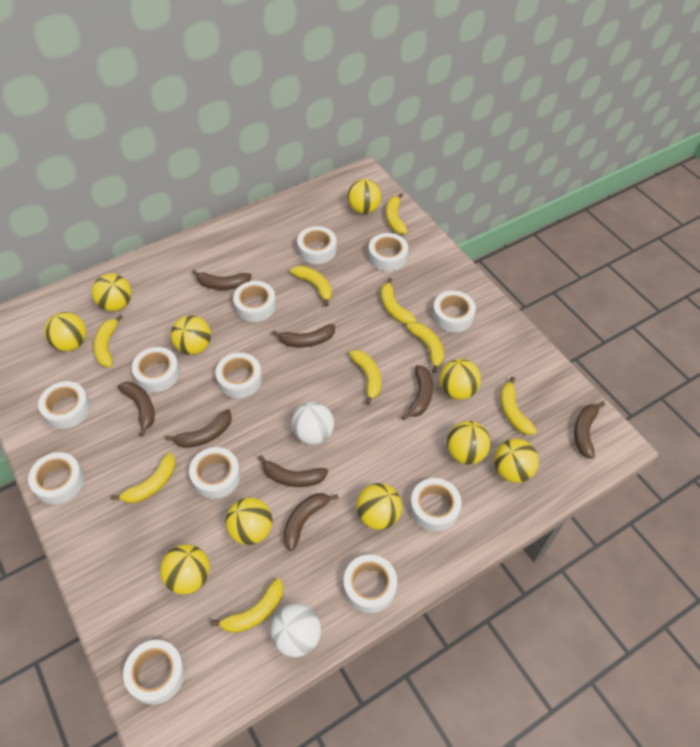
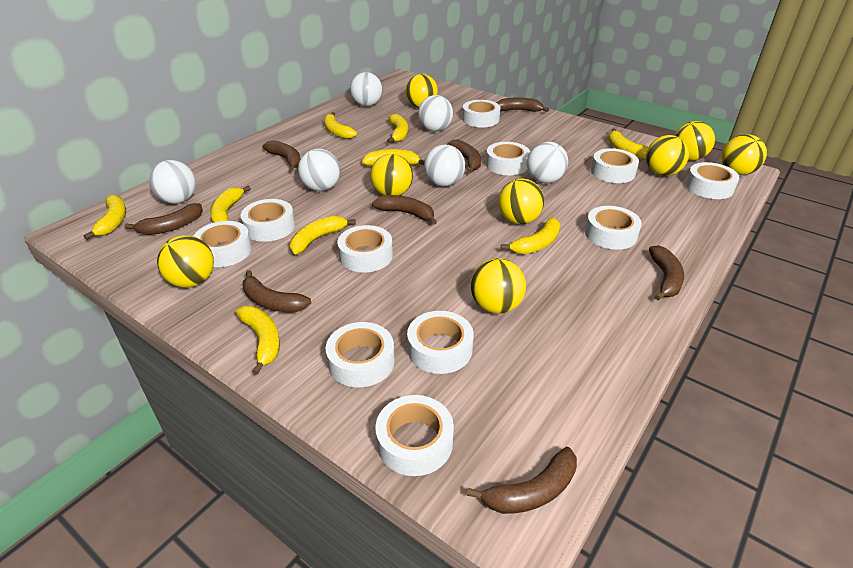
white ball: [270,604,321,657] [291,402,334,445] = 2 -> [149,160,196,204] [298,149,340,191] [350,72,383,106] [418,95,453,132] [424,145,465,187] [527,142,568,183] = 6
white tape: [28,452,84,505] [38,381,90,429] [123,640,185,705] [132,347,180,392] [189,447,240,499] [215,353,262,398] [233,281,276,322] [297,226,337,264] [343,554,397,613] [368,233,408,271] [410,478,461,532] [432,291,476,332] = 12 -> [194,221,252,267] [241,199,295,242] [325,322,395,387] [337,225,393,273] [376,395,454,476] [407,311,474,374] [462,100,500,128] [486,142,530,175] [585,206,642,250] [591,148,639,183] [686,162,740,199] = 11
yellow ball: [44,312,87,352] [92,274,132,312] [160,544,210,594] [171,315,211,355] [225,497,272,545] [347,179,381,214] [356,483,402,530] [440,359,481,400] [447,421,491,464] [494,439,539,483] = 10 -> [157,235,214,288] [371,154,413,196] [405,74,438,108] [471,258,526,313] [498,178,544,224] [646,135,689,176] [674,121,715,160] [721,134,767,175] = 8

